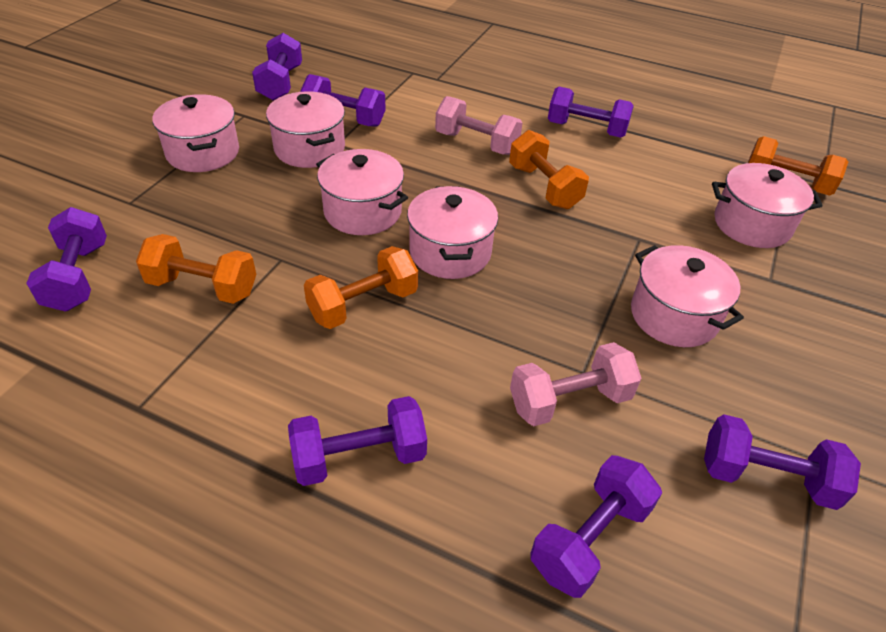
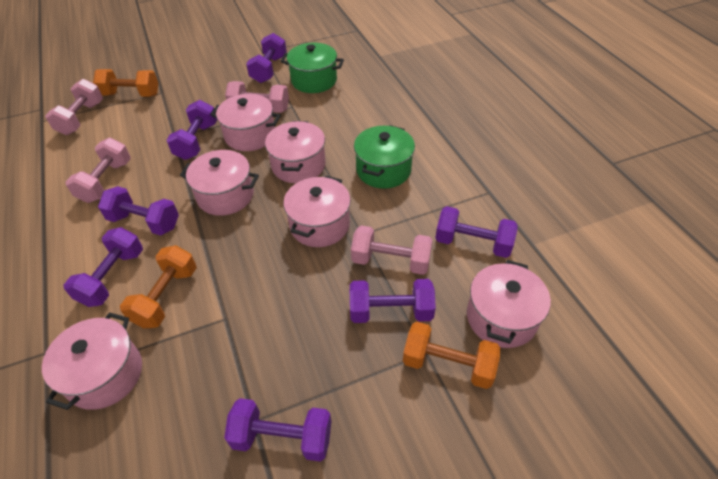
green pot: none = 0 -> [281,42,344,93] [354,125,415,189] = 2
orange dumbbell: [136,234,256,304] [304,246,418,329] [509,130,589,209] [748,136,848,196] = 4 -> [93,69,158,97] [120,245,197,328] [403,322,500,389] = 3
pink dumbbell: [435,96,522,155] [510,342,641,426] = 2 -> [45,79,103,135] [65,138,131,203] [225,81,289,113] [351,226,433,275] = 4

